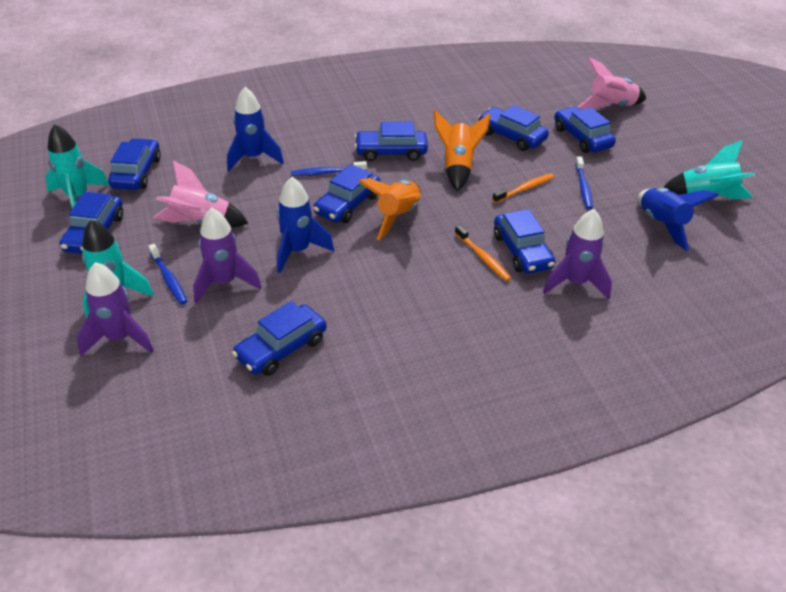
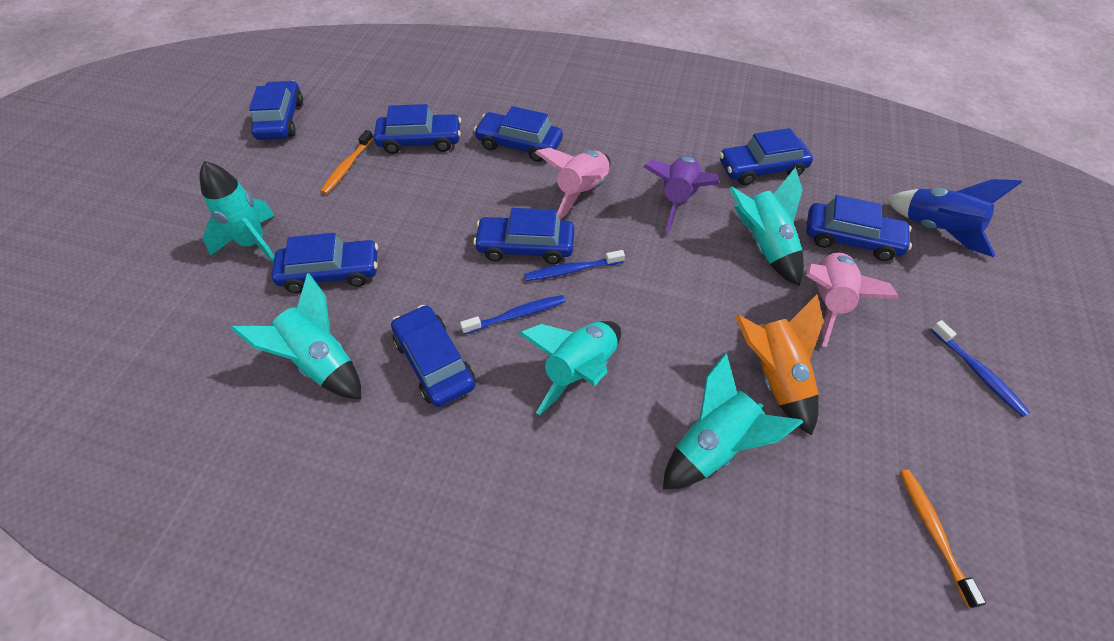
blue rocket: [227,87,284,171] [277,177,334,273] [638,188,719,251] = 3 -> [886,179,1022,257] = 1
orange rocket: [358,178,421,240] [434,110,491,191] = 2 -> [735,295,824,435] = 1
purple rocket: [77,262,154,356] [193,208,261,304] [543,209,612,300] = 3 -> [643,156,720,234] = 1
turquoise rocket: [45,124,109,208] [82,219,154,318] [663,140,755,200] = 3 -> [199,161,275,263] [231,273,361,399] [519,321,621,415] [663,353,803,489] [729,167,804,286] = 5

